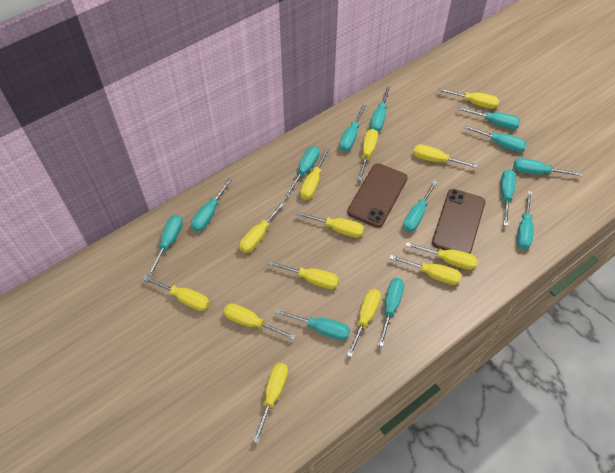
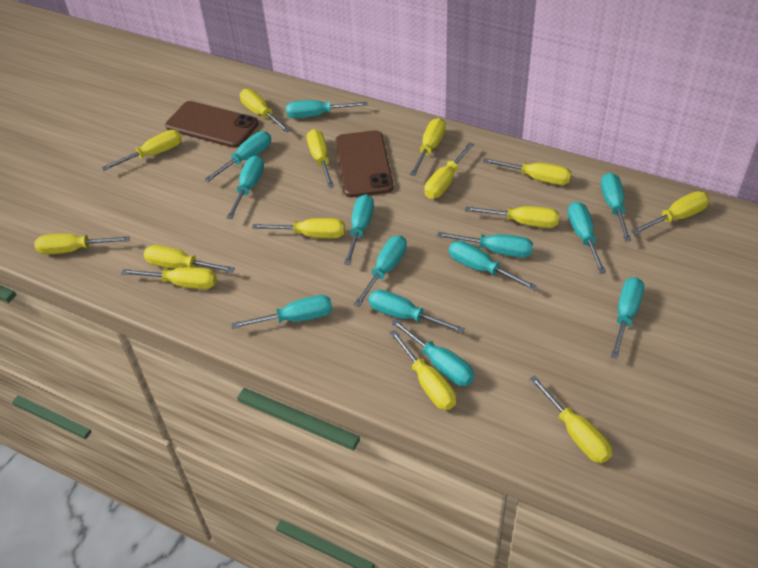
yellow screwdriver: [143,275,210,311] [223,303,295,340] [239,201,286,253] [253,363,288,443] [268,260,339,289] [296,211,364,238] [300,148,329,200] [347,289,381,357] [358,129,378,181] [389,255,462,285] [405,242,478,270] [413,144,478,168] [438,88,499,109] = 13 -> [35,234,130,254] [102,130,182,171] [121,267,217,289] [144,245,235,273] [240,89,290,133] [252,218,345,238] [307,129,334,188] [390,330,456,410] [410,118,446,176] [424,142,474,199] [465,206,559,228] [483,158,572,185] [529,376,612,463] [631,191,710,235] = 14

